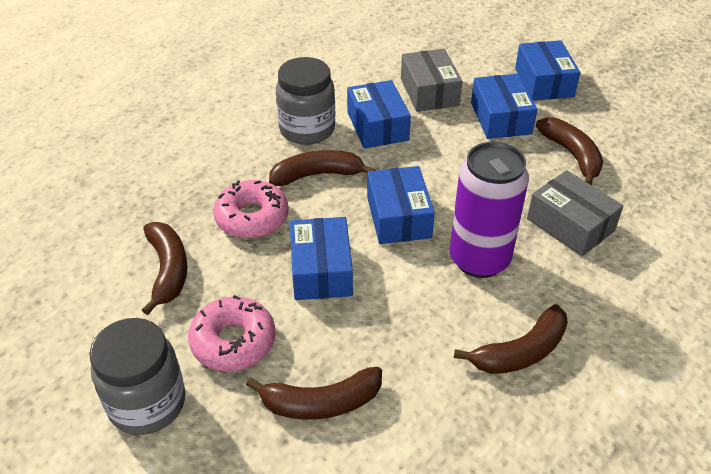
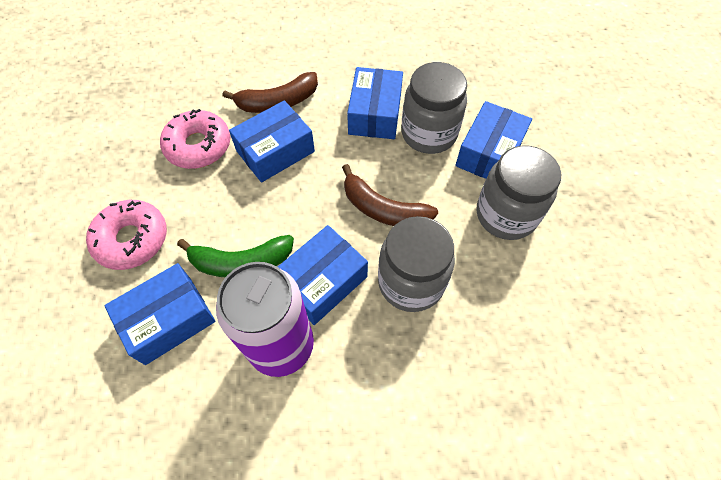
brown banana: [142,222,188,315] [246,367,382,420] [269,150,376,186] [454,304,568,374] [536,117,603,185] = 5 -> [223,72,318,113] [342,164,438,226] = 2
green banana: none = 0 -> [177,235,294,277] = 1
grey box: [401,49,462,112] [527,170,623,256] = 2 -> none = 0
grey jar: [89,318,185,435] [276,57,335,145] = 2 -> [378,216,455,312] [401,62,467,154] [477,146,561,240] = 3

